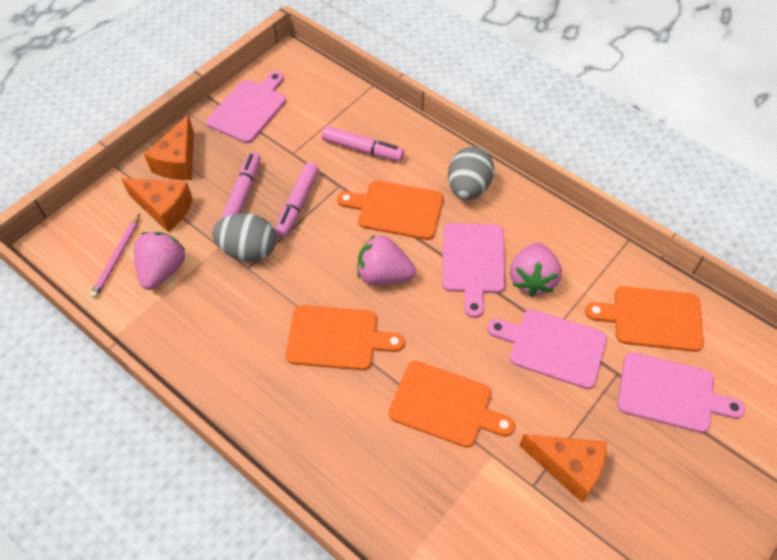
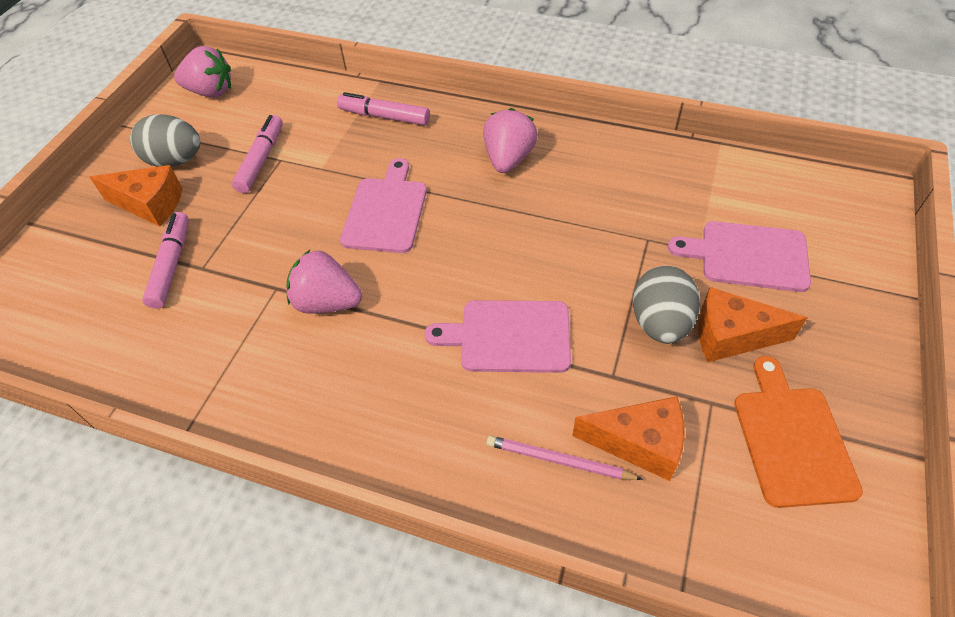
orange cutting board: [286,305,405,370] [337,180,443,240] [389,361,515,448] [585,286,704,352] = 4 -> [734,356,863,508] = 1
pink cutting board: [206,71,286,143] [442,223,506,318] [487,309,607,389] [617,352,745,433] = 4 -> [340,158,427,253] [424,300,571,373] [668,221,811,292] = 3

